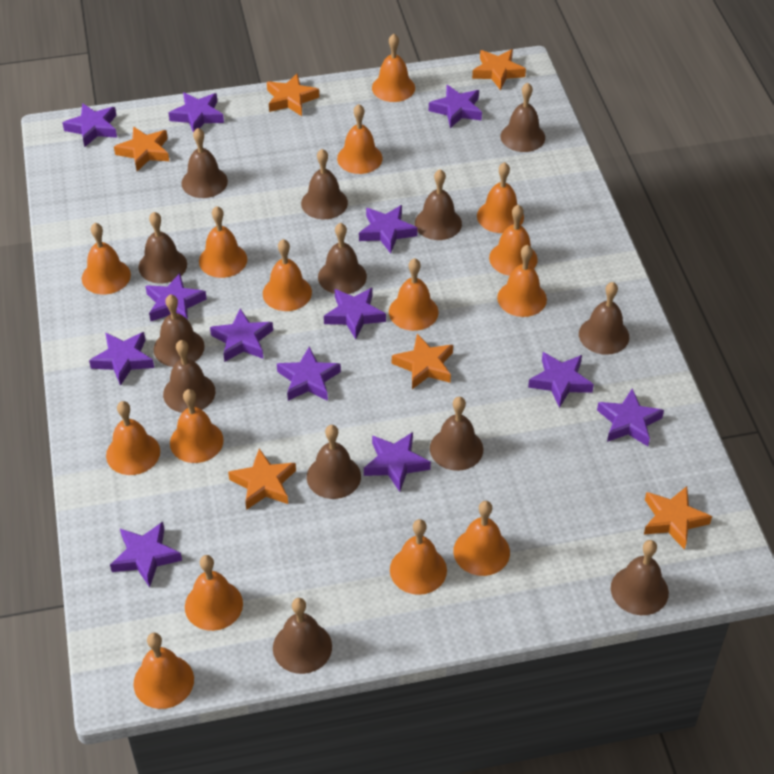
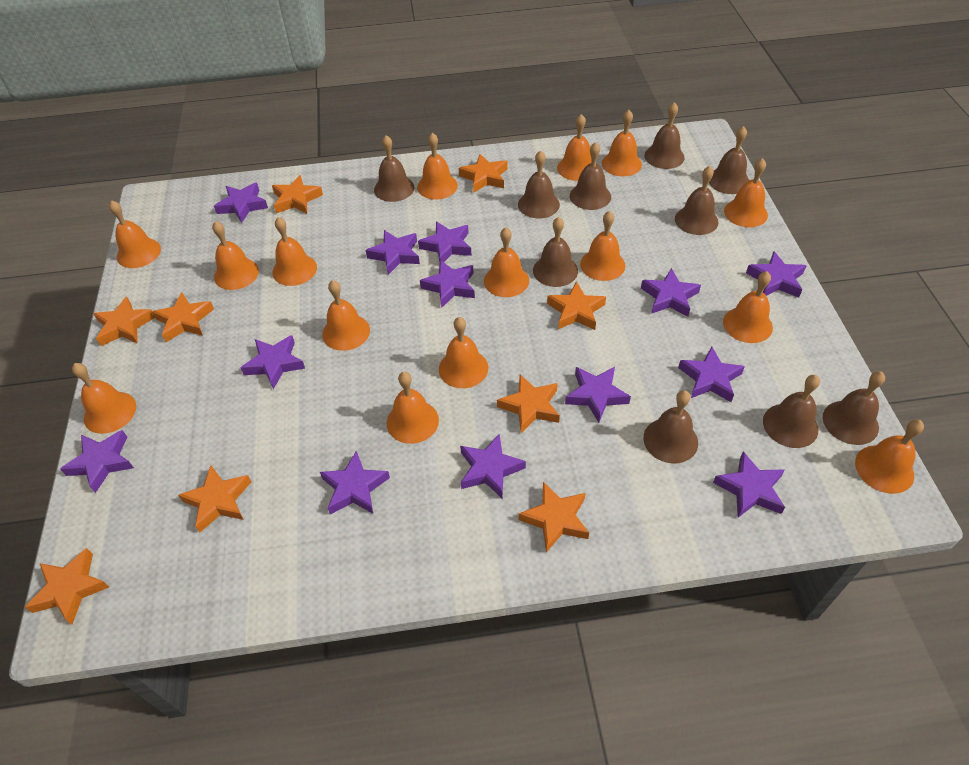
brown bell: [139,212,187,283] [153,294,205,367] [163,340,215,413] [182,128,228,198] [273,598,332,674] [301,149,348,219] [307,425,361,499] [318,223,367,294] [415,169,462,240] [430,397,483,471] [501,83,545,152] [579,282,629,355] [611,540,669,615] = 13 -> [374,135,414,202] [518,150,560,218] [533,217,578,287] [570,142,611,210] [643,390,698,464] [644,102,685,169] [675,166,719,235] [709,126,749,194] [763,375,820,448] [823,371,885,445] = 10
orange star: [114,126,169,171] [228,449,296,510] [267,73,319,116] [392,334,453,389] [472,49,526,90] [644,486,712,550] = 6 -> [25,548,109,624] [93,297,155,346] [152,292,214,342] [178,465,251,532] [272,175,323,214] [459,154,507,193] [497,375,560,433] [519,482,589,553] [547,281,606,330] = 9

